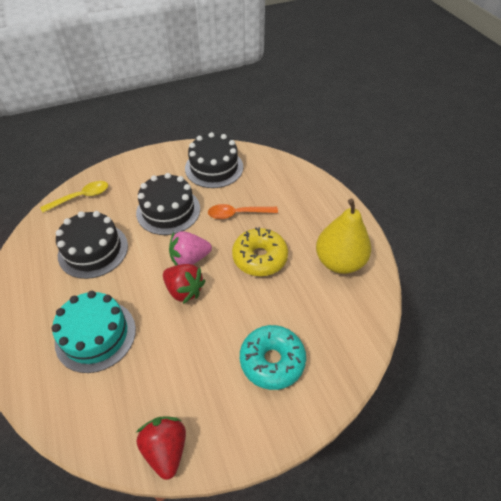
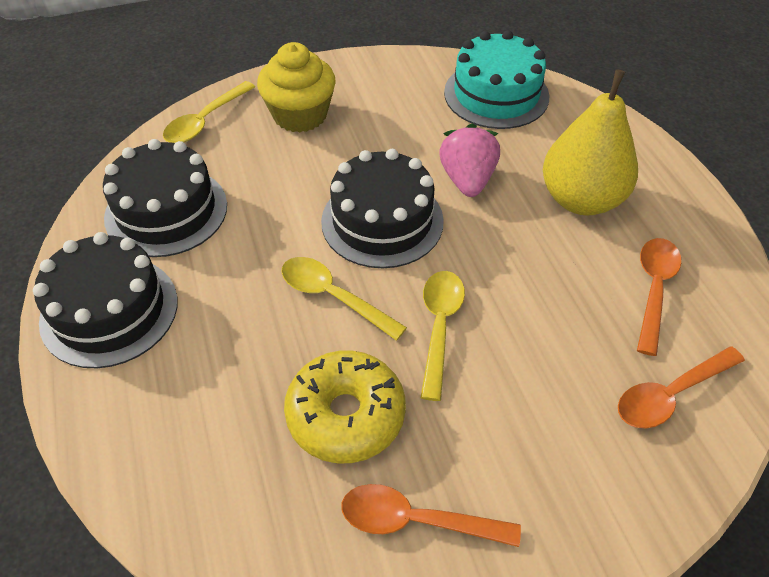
orange spoon: [208,204,278,219] = 1 -> [342,484,521,547] [618,346,745,428] [637,238,681,356] = 3
red strawberry: [136,417,186,480] [163,264,206,304] = 2 -> none = 0
turquoise donut: [240,325,306,390] = 1 -> none = 0
yellow cupcake: none = 0 -> [257,42,336,133] = 1
yellow spoon: [40,181,108,213] = 1 -> [163,81,255,143] [281,257,407,341] [421,271,465,401] = 3

